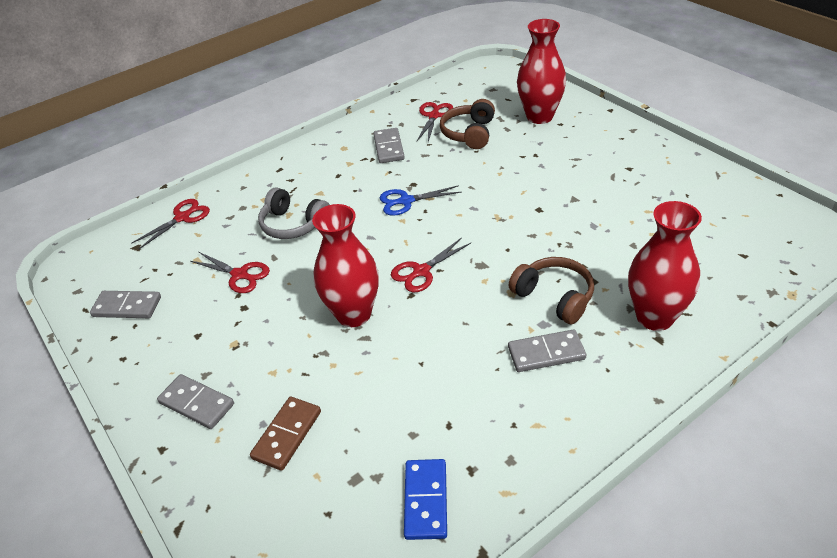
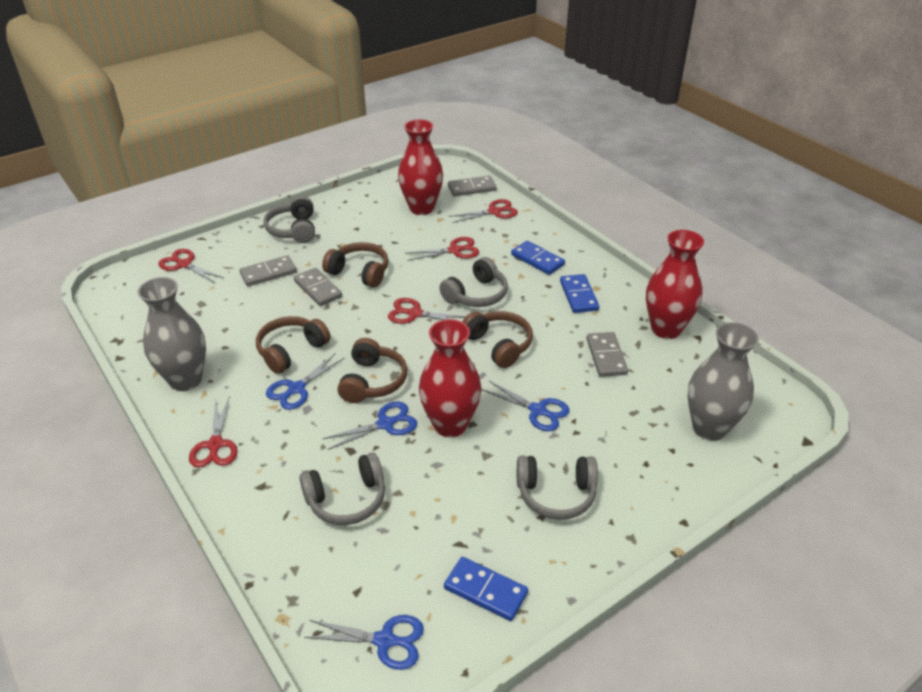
blue domino: [404,459,447,540] = 1 -> [444,557,528,621] [511,241,565,275] [560,274,599,313] = 3
blue scissors: [380,185,462,216] = 1 -> [266,354,345,410] [304,615,424,670] [322,401,417,450] [482,381,570,431] = 4
brown domino: [250,397,321,471] = 1 -> none = 0
brown headphones: [440,99,495,149] [509,257,594,324] = 2 -> [256,316,331,374] [322,242,389,288] [337,338,407,403] [462,311,533,368] = 4
grey headphones: [258,187,330,239] = 1 -> [263,196,315,243] [300,453,385,525] [440,257,508,307] [517,456,598,520] = 4
grey vase: none = 0 -> [138,277,206,391] [688,322,759,441] = 2
red scissors: [131,199,210,249] [190,252,270,293] [391,237,471,292] [417,102,453,142] = 4 -> [158,249,224,283] [189,396,238,468] [388,298,466,324] [405,237,479,261] [449,199,518,223] = 5

